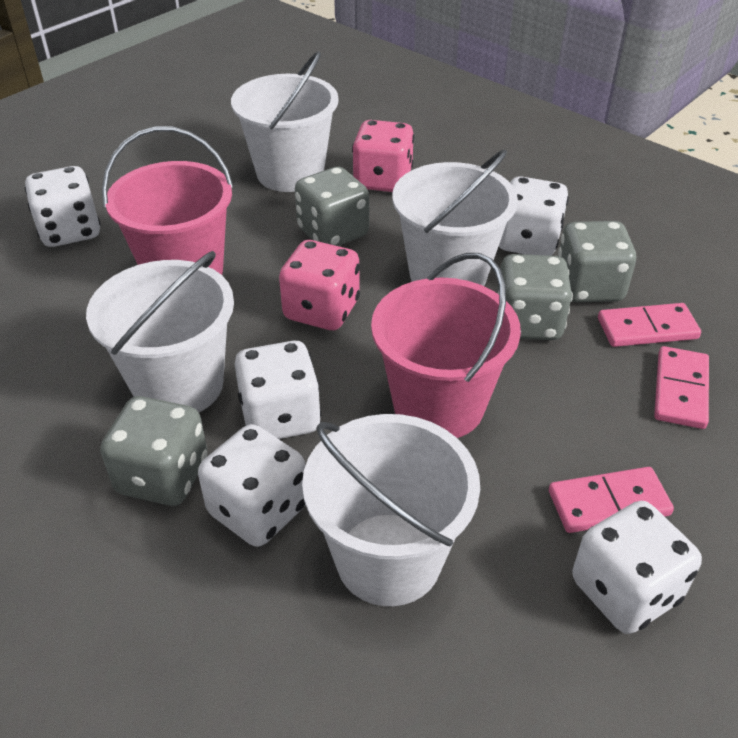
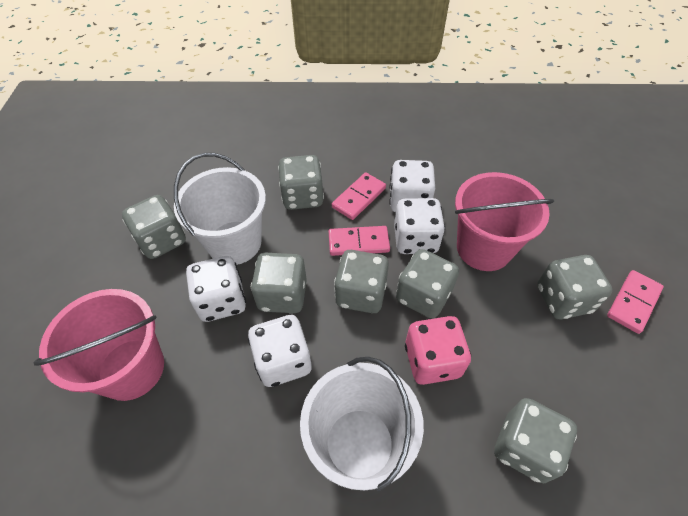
grey dice: [100,396,207,506] [295,167,369,246] [497,254,573,340] [558,221,636,302] = 4 -> [122,195,186,259] [251,253,307,313] [278,155,324,210] [334,250,389,313] [396,249,459,319] [494,398,577,484] [537,255,613,319] = 7
pink dice: [279,240,360,330] [352,120,414,192] = 2 -> [405,316,471,385] = 1
white bucket: [86,251,234,412] [231,51,339,192] [302,414,480,606] [392,150,518,286] = 4 -> [174,153,266,265] [300,357,424,491] = 2
white dice: [25,166,101,247] [198,424,306,547] [235,341,321,439] [499,176,569,256] [572,501,702,634] = 5 -> [186,256,246,322] [248,315,312,387] [389,160,435,212] [394,198,445,254] = 4

